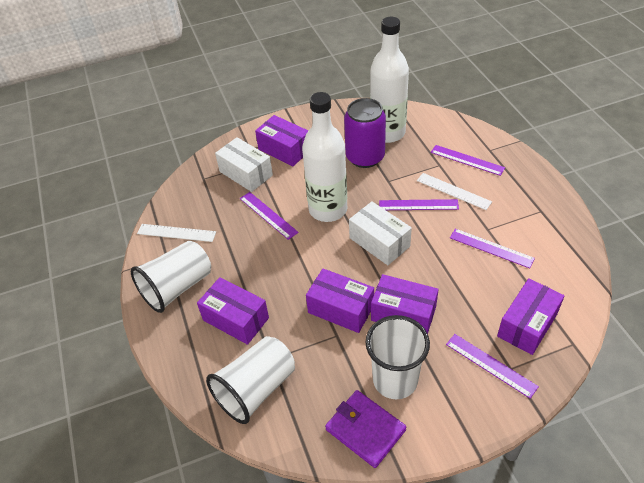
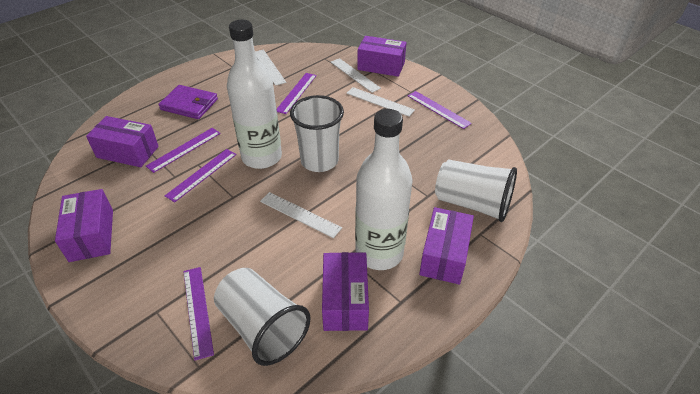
purple can: [344,98,386,168] = 1 -> none = 0
white box: [215,137,273,192] [349,202,412,265] = 2 -> none = 0
white ruler: [137,224,216,242] [417,173,492,210] = 2 -> [255,50,286,86] [260,192,342,238] [331,58,381,93] [346,87,415,117] = 4

